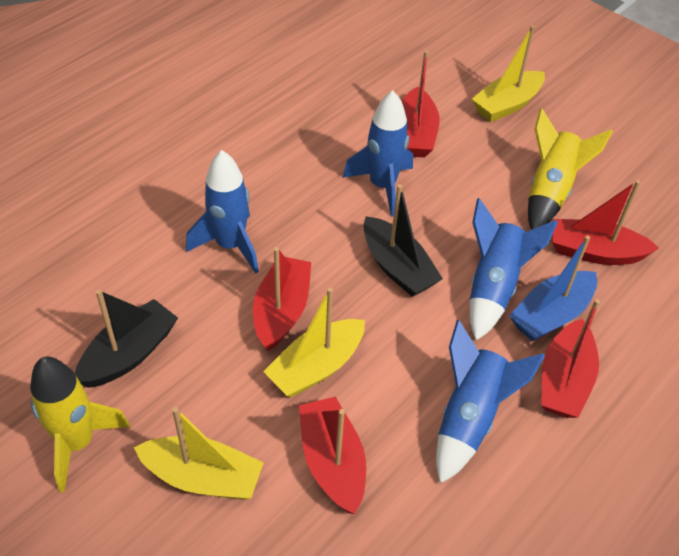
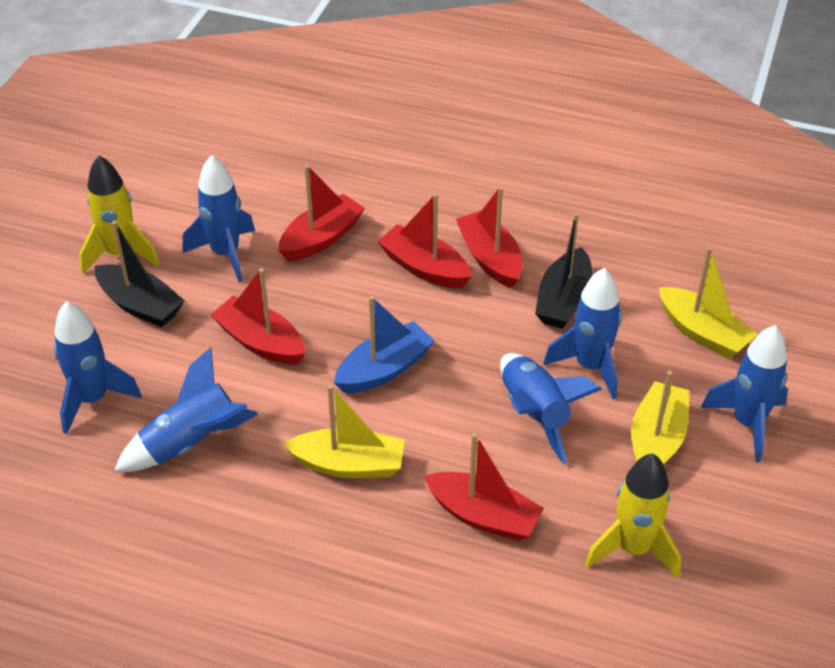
blue rocket: [186,150,259,274] [343,90,413,217] [436,320,545,484] [470,198,558,340] = 4 -> [54,301,142,434] [114,347,258,472] [183,155,255,282] [500,353,602,464] [543,268,622,400] [701,325,788,462] = 6

